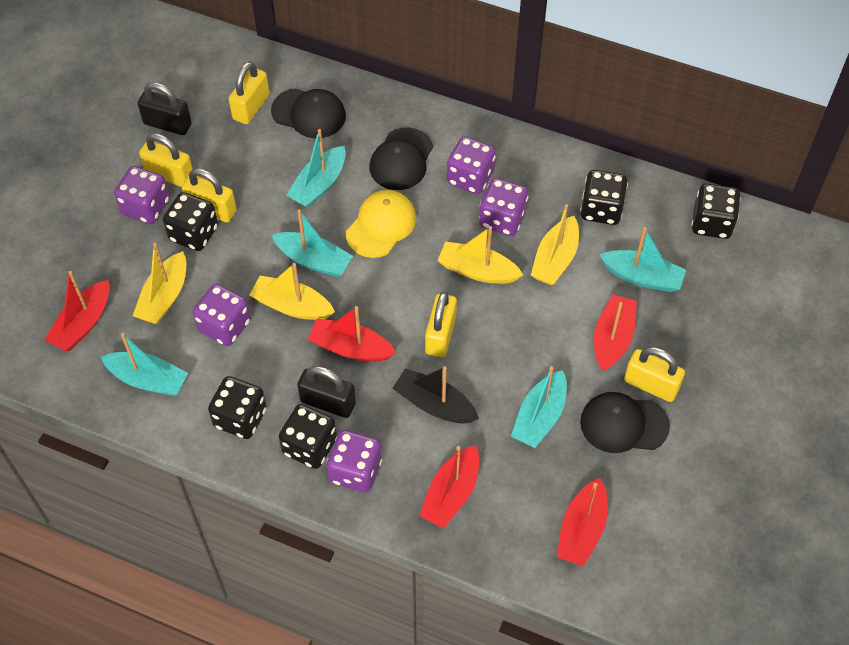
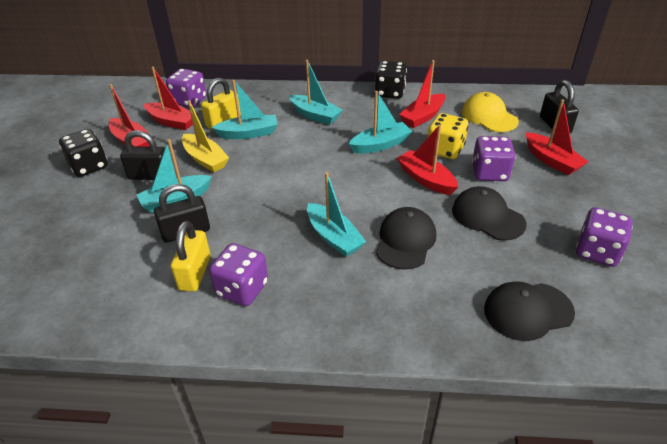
black boat: [392,366,479,423] = 1 -> none = 0
black dice: [163,192,218,251] [208,376,267,439] [279,404,337,469] [580,170,628,225] [692,183,741,239] = 5 -> [59,129,108,177] [375,61,407,99] = 2
black padlock: [138,82,192,135] [297,366,356,418] = 2 -> [120,130,165,180] [154,184,210,243] [540,80,579,133] = 3
purple dice: [114,166,170,224] [192,284,251,346] [327,430,382,493] [447,136,496,194] [479,178,528,236] = 5 -> [166,69,207,107] [209,243,268,306] [472,136,515,181] [576,207,633,267] = 4
yellow boat: [133,243,186,324] [250,263,335,320] [437,226,523,284] [531,204,579,285] = 4 -> [182,100,229,172] = 1
yellow dice: none = 0 -> [428,113,468,159] = 1
yellow padlock: [139,133,193,187] [182,168,237,222] [229,61,270,124] [425,292,457,357] [624,347,685,402] = 5 -> [171,221,211,292] [201,77,241,130] = 2

